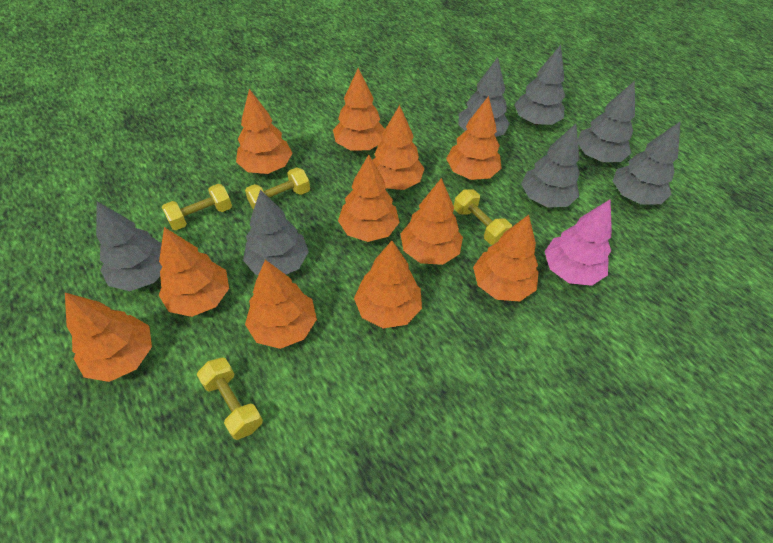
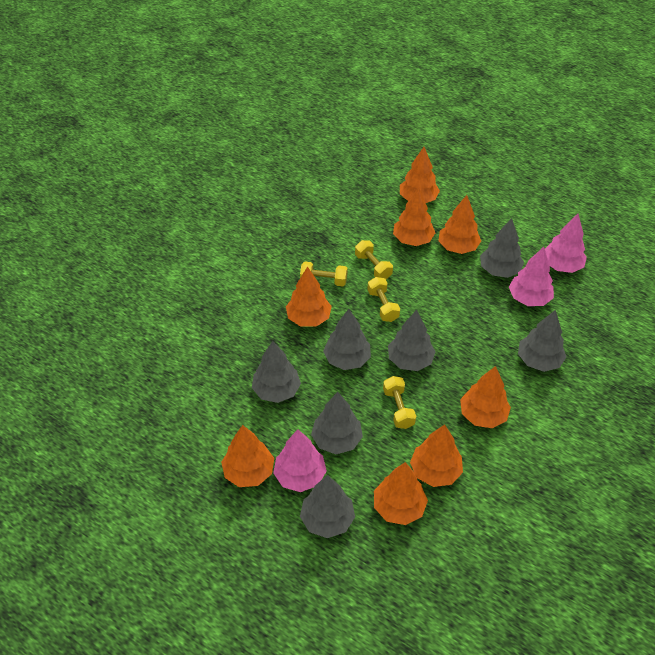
orange tree: [65,293,152,382] [159,227,229,317] [236,89,292,174] [245,260,317,349] [333,68,385,150] [338,155,400,242] [354,241,422,329] [373,105,425,190] [401,178,463,265] [446,96,502,180] [473,215,539,301] = 11 -> [221,425,274,487] [286,266,332,327] [374,462,428,525] [393,187,435,246] [400,147,440,203] [410,424,463,487] [438,195,481,254] [460,366,511,428] = 8
pink tree: [544,199,612,286] = 1 -> [273,429,327,492] [509,247,554,306] [545,214,587,273] = 3

